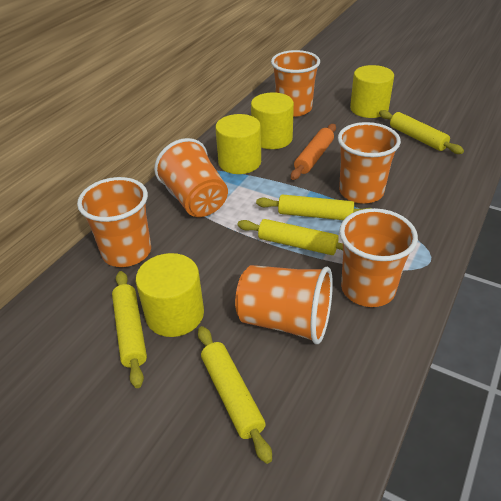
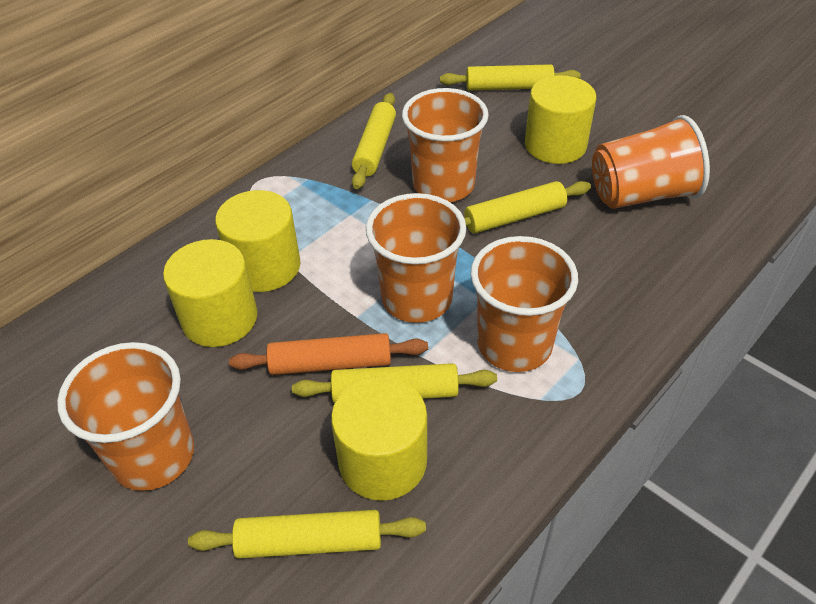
orange cup: [77,177,151,267] [154,138,228,217] [235,265,333,344] [271,50,320,117] [338,122,401,204] [339,208,418,307] = 6 -> [57,342,194,491] [366,193,466,323] [402,88,489,202] [471,236,578,372] [592,115,710,209] = 5

